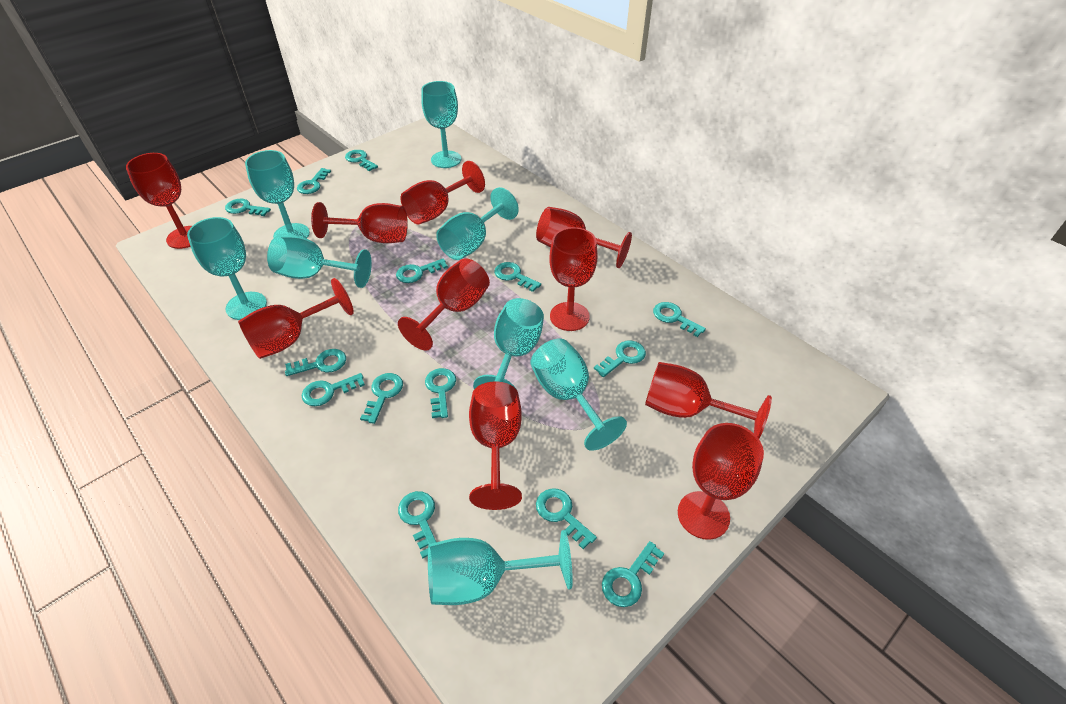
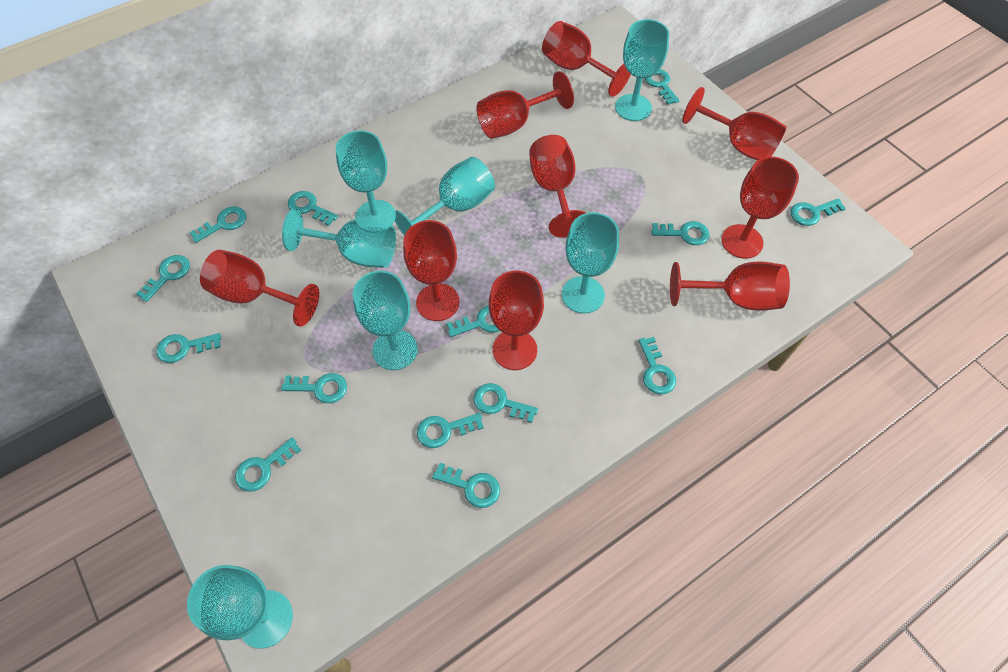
red goblet: [126,153,192,249] [238,278,354,359] [311,202,408,243] [398,258,490,351] [401,161,485,224] [469,382,522,510] [536,207,632,268] [549,227,597,331] [645,362,772,439] [678,423,764,540] = 10 -> [200,250,319,327] [403,220,460,321] [477,71,574,139] [489,271,544,370] [529,135,586,237] [542,21,631,97] [670,262,790,311] [682,87,786,160] [721,157,799,259] = 9
turquoise goblet: [187,217,267,320] [245,150,310,239] [267,236,372,288] [421,81,461,168] [428,530,573,605] [436,187,519,260] [473,298,544,390] [531,338,627,451] = 8 -> [187,565,293,649] [282,209,396,268] [336,130,395,225] [353,271,418,370] [393,157,495,235] [562,212,619,314] [615,19,669,121] = 7

